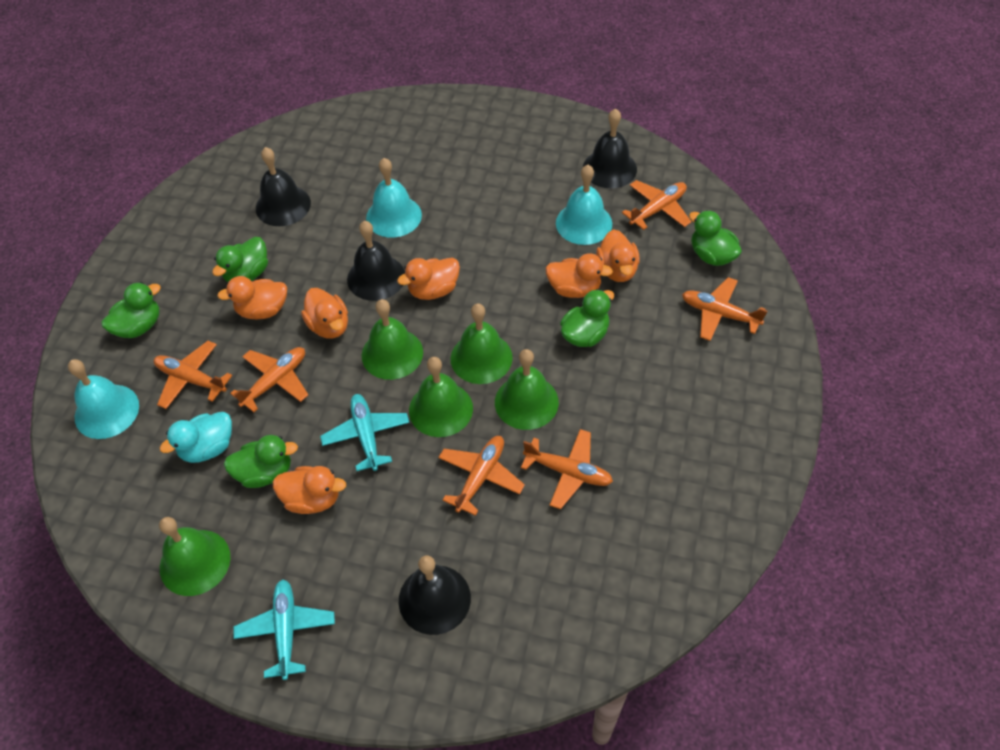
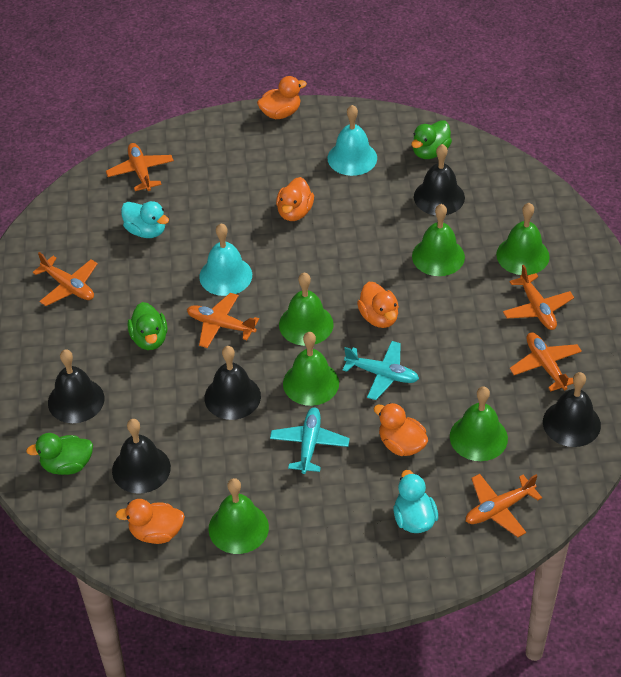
black bell: [256,147,311,226] [347,221,405,301] [399,555,471,635] [583,108,637,188] = 4 -> [48,349,104,423] [112,419,171,494] [204,346,261,420] [414,144,465,215] [543,372,601,447] = 5
green bell: [159,517,230,596] [362,299,423,380] [409,357,473,437] [451,304,513,384] [495,349,559,430] = 5 -> [208,478,269,554] [279,273,333,346] [283,332,339,406] [412,204,465,276] [450,386,508,461] [496,203,549,275] = 6
green duck: [101,282,161,338] [212,237,268,282] [224,435,298,488] [560,289,614,347] [689,210,742,266] = 5 -> [26,433,93,475] [127,302,168,350] [411,120,452,159] = 3
orange duck: [217,276,287,320] [273,466,346,514] [301,288,348,339] [397,258,460,300] [546,253,613,298] [596,229,640,282] = 6 -> [116,499,185,544] [257,76,307,119] [276,177,314,221] [357,282,399,328] [374,403,428,456] = 5
turquoise bell: [68,359,139,439] [366,158,422,238] [556,165,612,245] = 3 -> [199,224,252,296] [328,105,377,176] = 2
turquoise duck: [160,412,232,463] = 1 -> [121,201,169,238] [394,470,438,533] = 2

